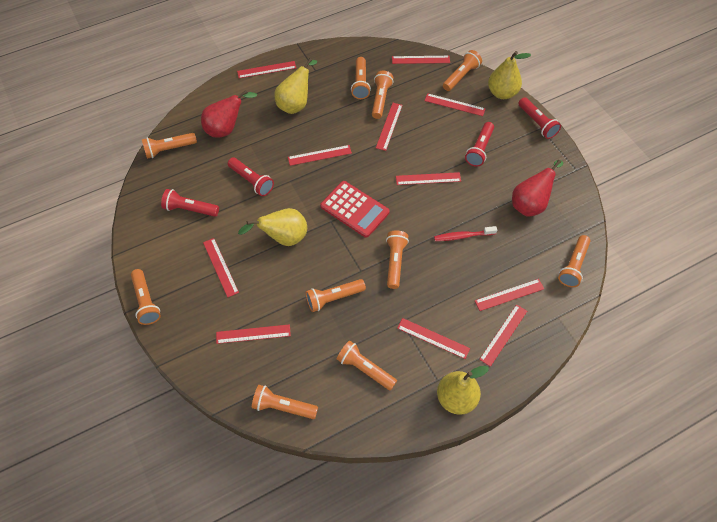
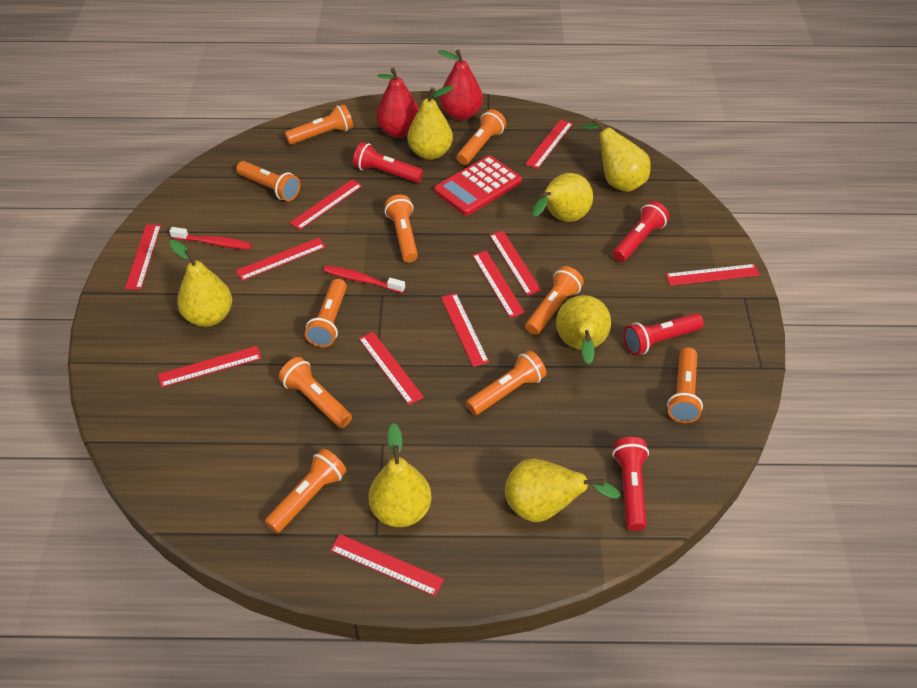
red toothbrush: [434,226,497,241] = 1 -> [169,227,252,250] [324,266,405,293] = 2
yellow pear: [238,208,307,246] [274,58,317,114] [437,366,489,415] [488,51,531,99] = 4 -> [169,240,232,327] [368,423,432,527] [407,85,453,160] [505,458,621,522] [532,173,593,222] [556,295,611,364] [581,118,651,192] = 7

